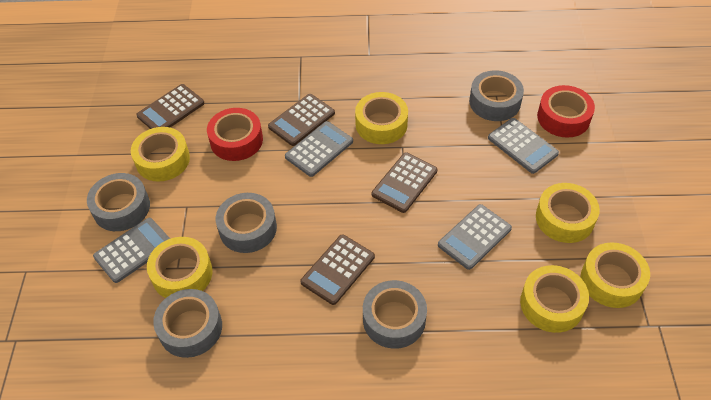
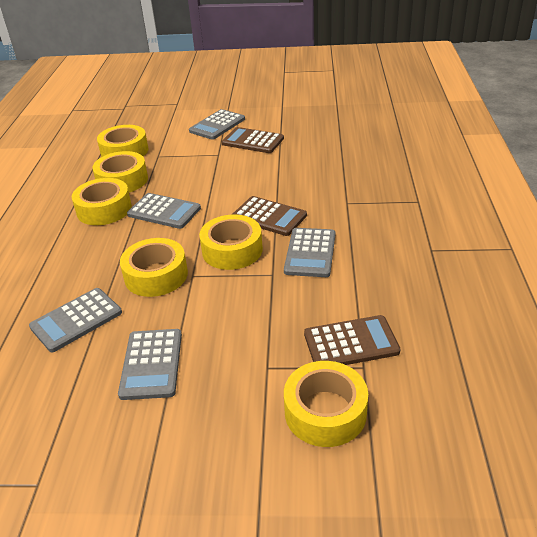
brown calculator: [136,84,205,129] [268,94,335,146] [300,234,375,305] [372,152,438,213] = 4 -> [222,127,284,153] [232,196,307,236] [304,315,400,365] = 3
grey calculator: [93,218,170,283] [285,121,353,177] [438,204,512,270] [488,118,559,174] = 4 -> [29,288,122,352] [118,329,182,400] [127,193,201,229] [189,109,245,140] [284,228,335,277] = 5
grey tape: [87,173,150,231] [153,289,222,358] [216,193,277,253] [363,280,427,349] [469,70,524,121] = 5 -> none = 0
red tape: [207,108,263,161] [537,85,595,138] = 2 -> none = 0

